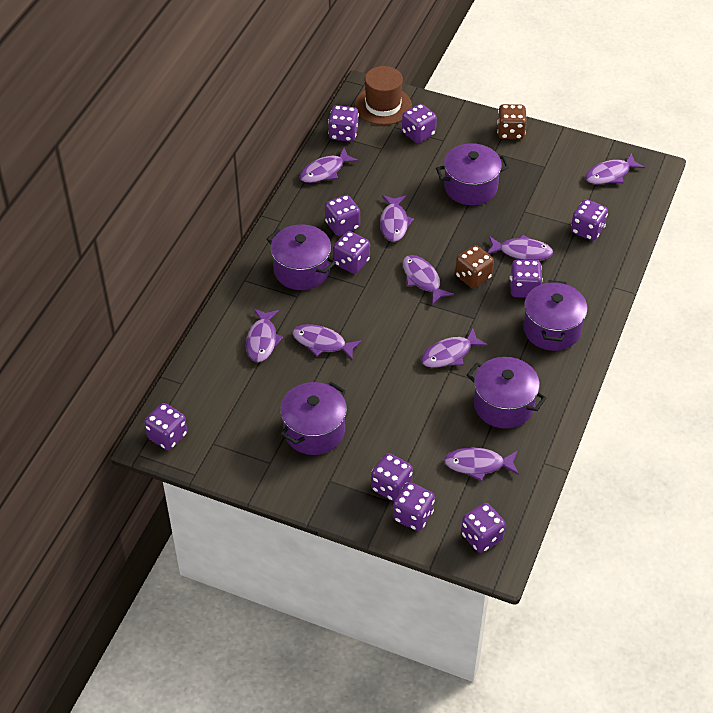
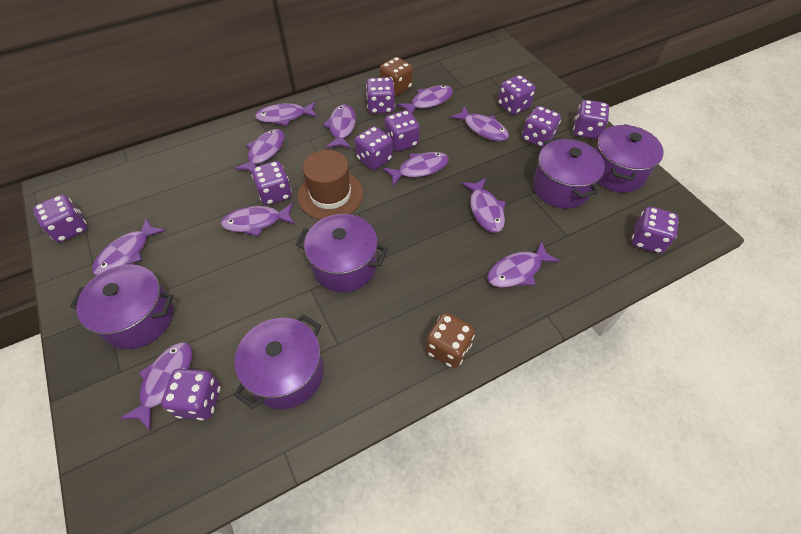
purple fish: [246,308,283,362] [292,324,362,360] [300,148,358,183] [380,195,414,242] [402,255,454,305] [421,328,488,368] [444,448,519,481] [487,234,553,261] [585,153,645,184] = 9 -> [92,218,166,275] [119,342,192,431] [221,203,295,237] [234,129,285,173] [255,102,318,126] [323,104,356,149] [383,152,449,186] [397,85,453,114] [450,106,509,141] [461,178,506,233] [487,241,560,288] = 11

